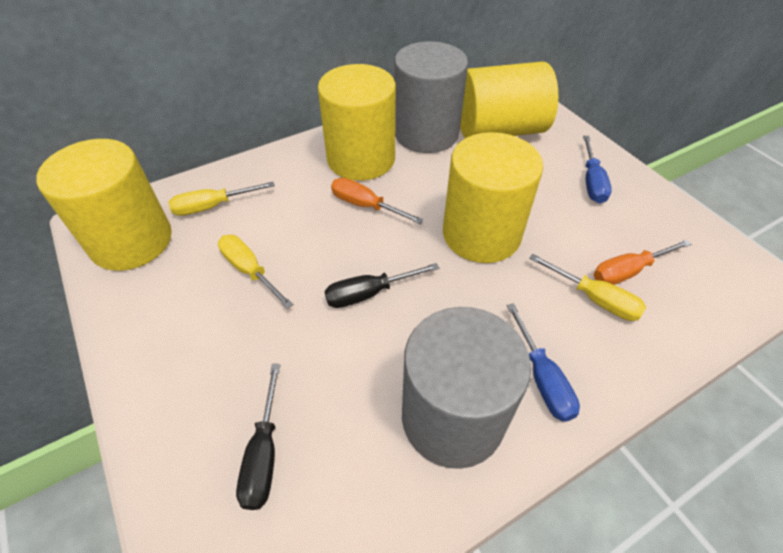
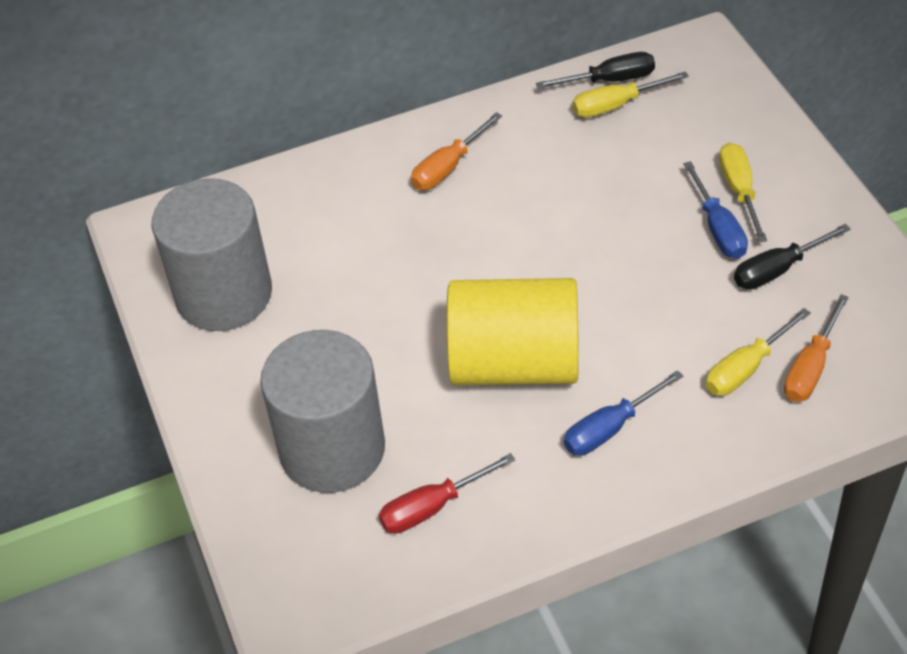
red screwdriver: none = 0 -> [379,453,515,533] = 1
yellow cylinder: [36,139,172,271] [318,64,396,181] [443,132,543,263] [460,62,558,138] = 4 -> [447,278,579,385] = 1

